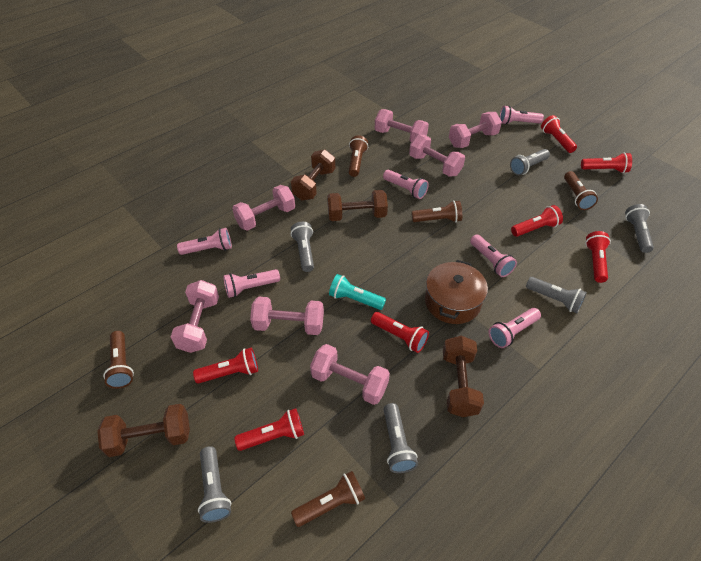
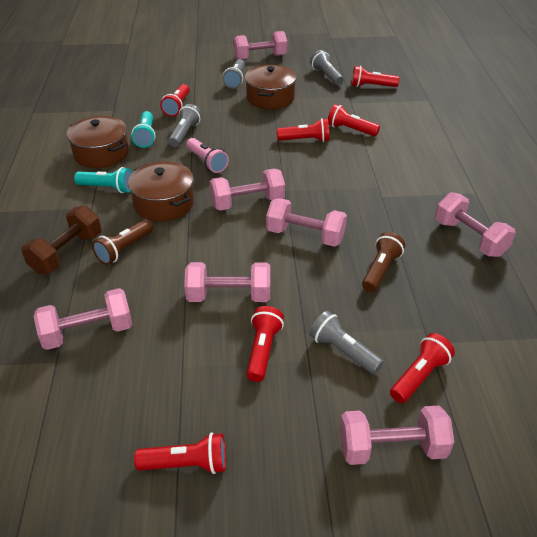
brown dumbbell: [97,404,190,457] [291,149,335,200] [327,190,388,221] [443,336,484,417] = 4 -> [21,205,102,274] = 1
brown flashlight: [103,331,134,389] [291,471,365,527] [349,135,368,177] [412,200,462,222] [564,171,598,210] = 5 -> [92,219,153,265] [362,232,405,292] = 2
brown pot: [425,260,488,324] = 1 -> [67,116,129,168] [128,161,194,221] [245,65,297,109] = 3
grey flashlight: [198,446,231,523] [291,222,314,272] [383,403,418,473] [510,149,550,175] [526,277,587,313] [625,204,654,253] = 6 -> [168,104,202,147] [223,59,245,89] [309,311,384,374] [310,50,344,85] = 4
pink flashlight: [177,228,232,255] [223,269,280,298] [383,170,429,199] [470,234,517,277] [489,308,541,348] [500,105,544,125] = 6 -> [186,138,229,173] = 1
turquoise flashlight: [329,274,386,310] = 1 -> [74,167,133,193] [131,111,155,148] = 2

